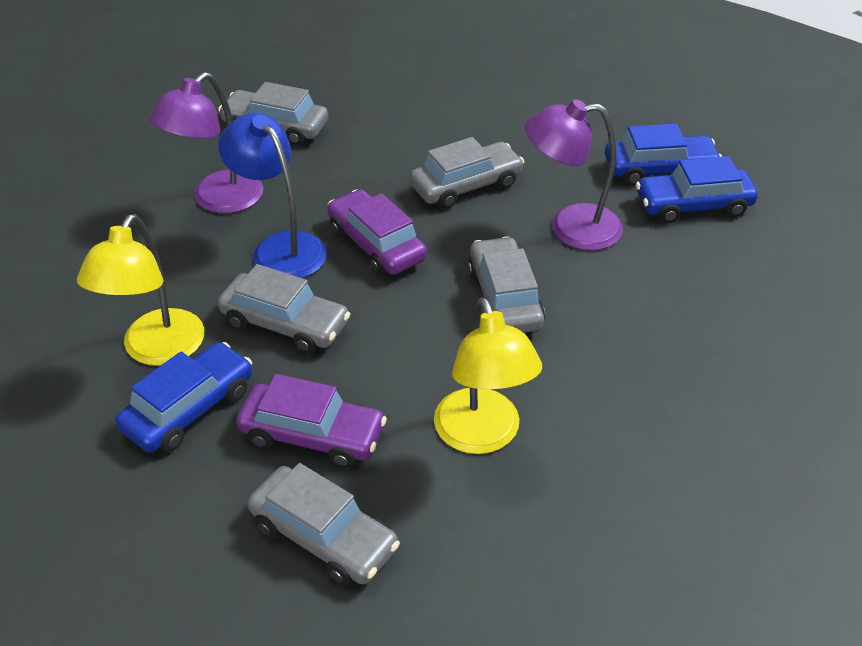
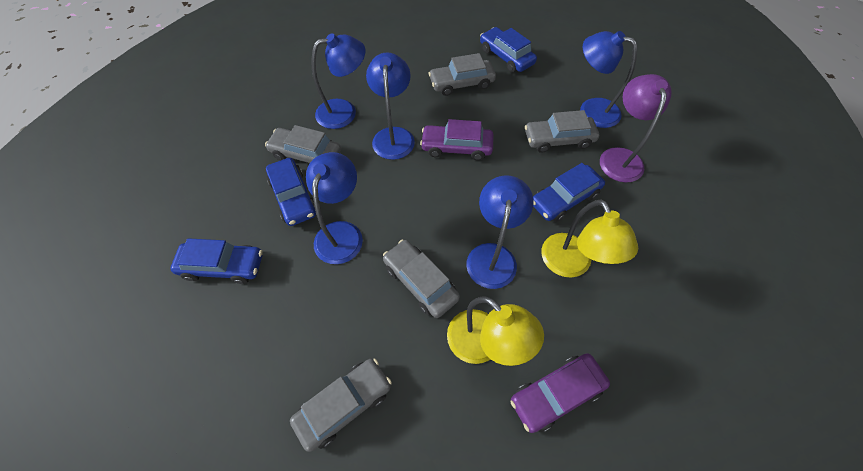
blue car: [115,342,252,453] [605,124,722,185] [636,156,758,223] = 3 -> [170,238,263,284] [266,158,316,226] [480,27,537,73] [533,163,605,222] = 4
blue lamp: [218,113,327,278] = 1 -> [306,152,363,264] [312,33,366,129] [366,53,415,160] [466,175,534,289] [580,31,637,128] = 5
purple lamp: [149,72,264,213] [525,99,623,250] = 2 -> [600,74,672,183] = 1

